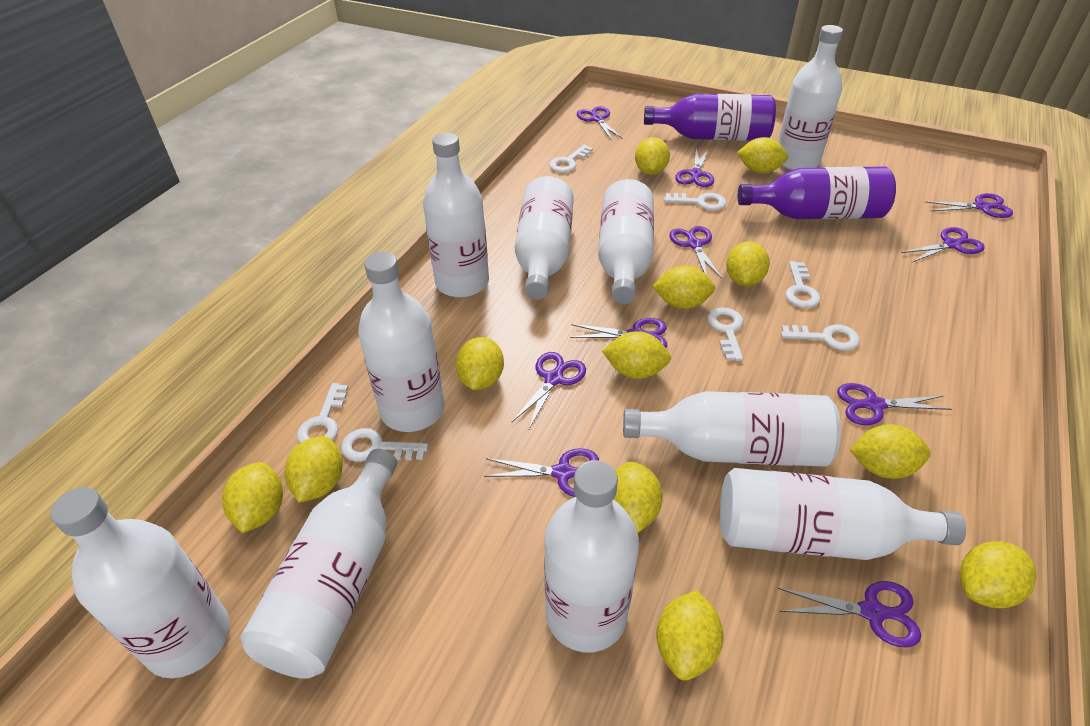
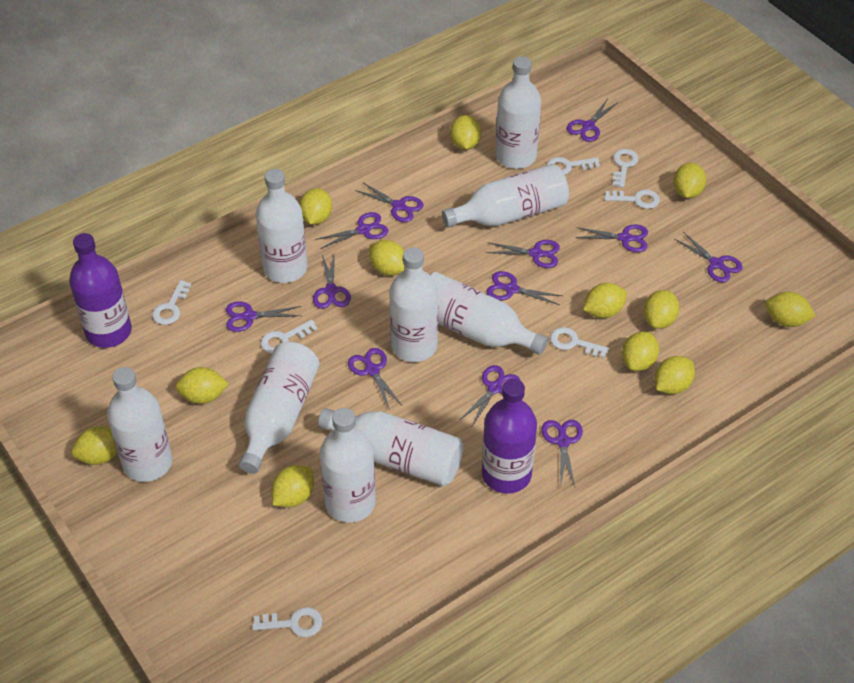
purple scissors: [484,448,599,497] [511,352,586,429] [570,318,667,348] [577,106,623,139] [669,226,722,279] [675,148,714,187] [778,581,921,648] [837,383,952,425] [901,227,985,263] [926,193,1013,218] = 10 -> [226,301,301,332] [313,251,351,309] [315,212,388,249] [348,348,402,408] [355,182,424,222] [460,365,520,426] [486,240,560,268] [486,271,563,305] [542,420,583,486] [566,100,618,142] [575,224,648,252] [675,232,743,282] = 12
white bottle: [50,487,230,678] [240,449,397,679] [358,252,444,432] [423,133,489,298] [515,176,574,300] [544,460,639,652] [598,179,654,304] [623,391,841,467] [720,468,966,560] [778,25,843,170] = 10 -> [107,367,172,482] [239,342,320,474] [256,169,308,283] [318,408,463,486] [320,408,376,523] [389,247,438,362] [430,272,548,355] [442,164,569,228] [495,56,541,169] = 9

